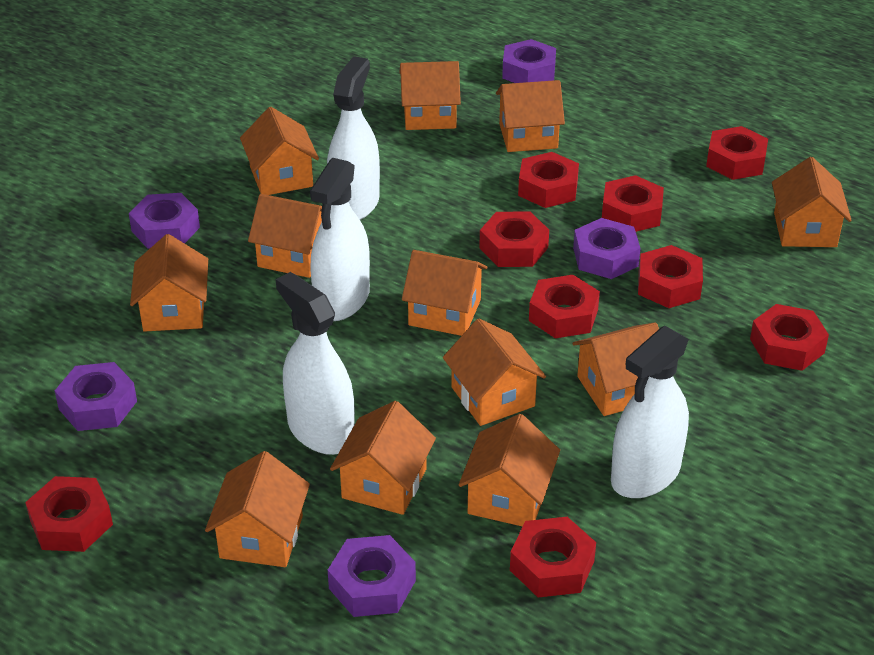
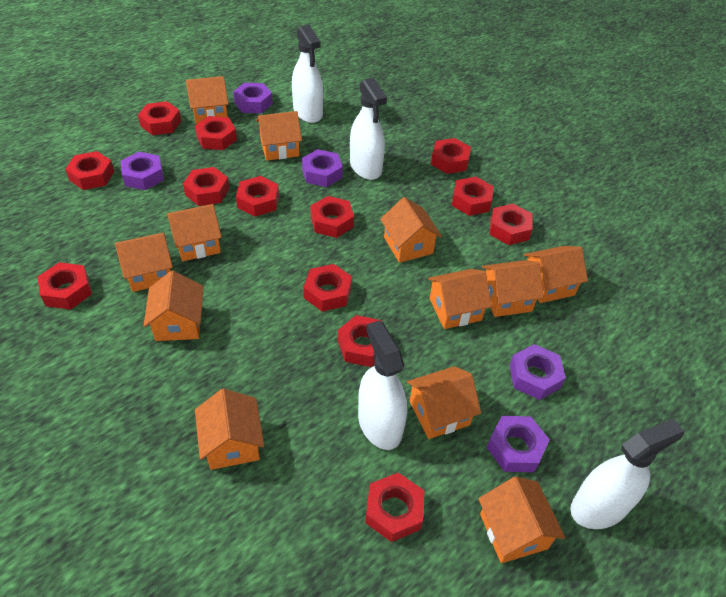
red nut: [25,476,113,552] [479,212,549,267] [510,517,596,598] [518,152,579,208] [529,275,600,338] [602,175,664,232] [638,245,703,308] [706,126,768,180] [750,304,829,371] = 9 -> [37,262,92,310] [65,151,114,190] [138,101,181,135] [183,167,229,206] [195,116,237,150] [236,176,279,217] [304,264,352,312] [311,196,354,238] [338,315,382,367] [365,473,425,542] [431,138,471,174] [452,177,494,216] [489,204,533,245] = 13

